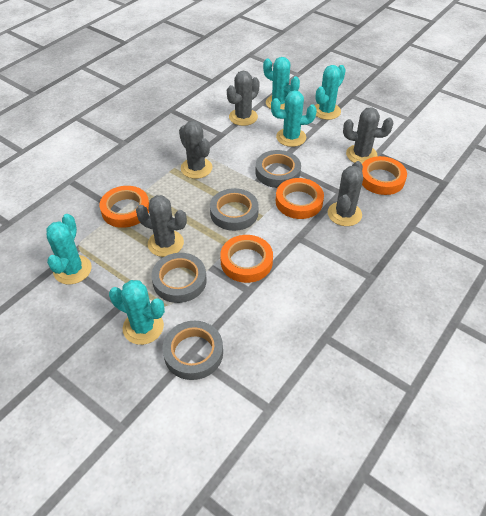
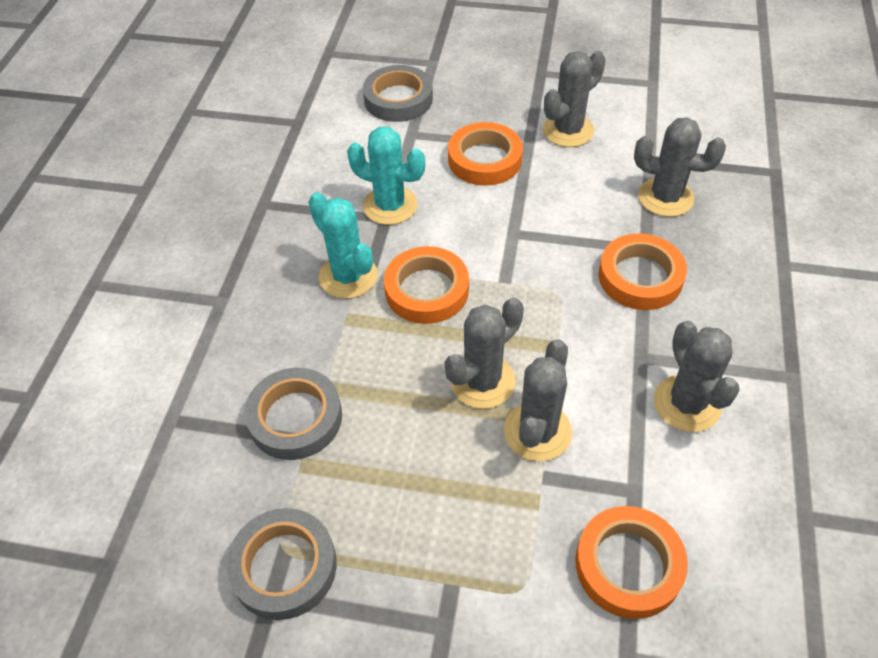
grey tape: [151,253,207,303] [163,321,223,380] [210,188,259,231] [256,150,301,188] = 4 -> [226,508,337,620] [244,368,342,460] [363,65,433,122] = 3
turquoise cactus: [46,214,92,284] [109,280,165,345] [263,57,300,109] [271,90,317,147] [315,65,346,120] = 5 -> [308,192,377,299] [347,127,425,225] = 2

